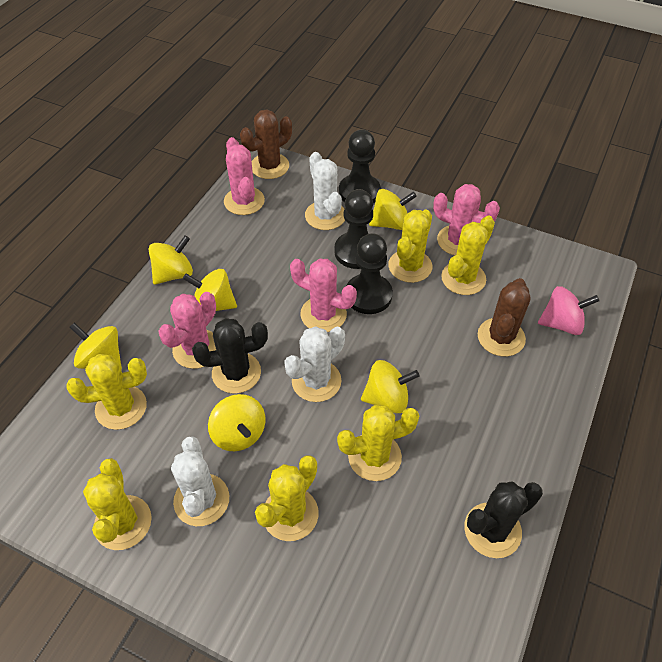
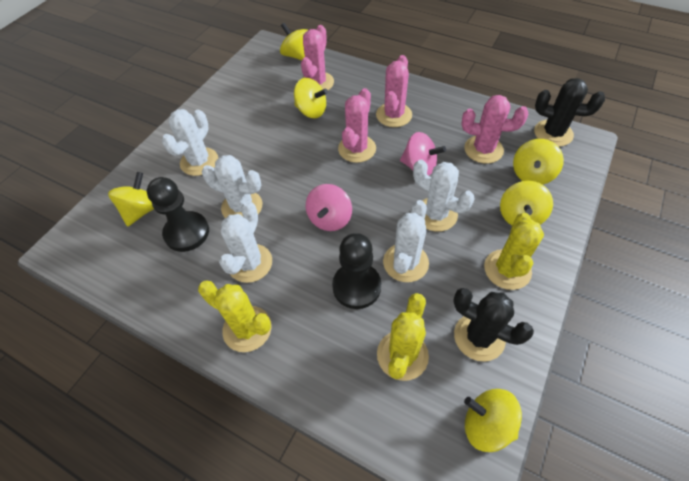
black pawn: [334,189,373,269] [339,129,381,204] [346,233,393,314] = 3 -> [147,177,209,252] [332,233,381,309] = 2
brown cactus: [240,109,292,179] [478,278,531,356] = 2 -> none = 0
pink spinning top: [538,286,600,335] = 1 -> [306,184,352,231] [400,132,446,176] = 2
white cactus: [171,436,229,526] [284,326,345,402] [305,152,345,230] = 3 -> [162,109,218,176] [202,155,263,218] [219,201,272,283] [383,200,429,282] [413,160,475,232] = 5
yellow cactus: [66,354,147,430] [83,458,152,550] [255,456,319,541] [337,405,419,481] [388,210,432,283] [441,216,495,295] = 6 -> [198,281,272,352] [377,293,429,381] [484,213,544,290] = 3

